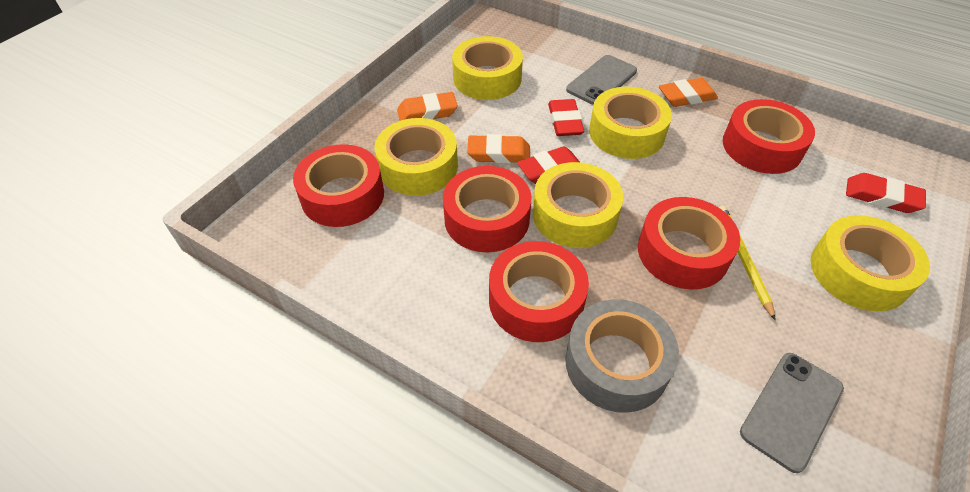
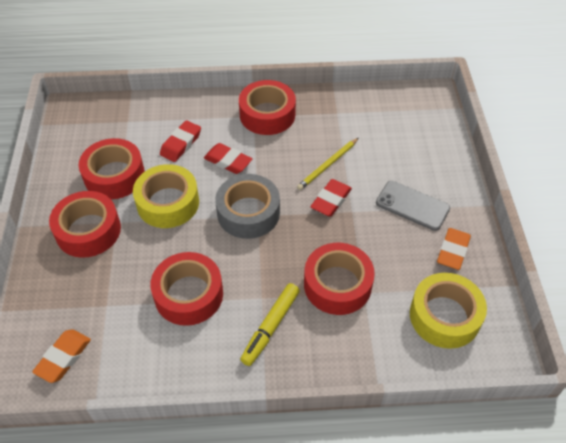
grey phone: [566,55,637,105] [740,353,844,473] = 2 -> [376,181,450,231] = 1
orange eraser: [397,92,458,121] [467,134,530,164] [659,78,718,107] = 3 -> [32,329,91,383] [437,228,471,270] = 2
yellow marker: none = 0 -> [240,283,300,366] = 1
yellow tape: [374,118,458,196] [452,36,523,100] [533,162,623,248] [589,87,672,159] [811,215,930,312] = 5 -> [133,164,199,228] [410,273,487,349] = 2

